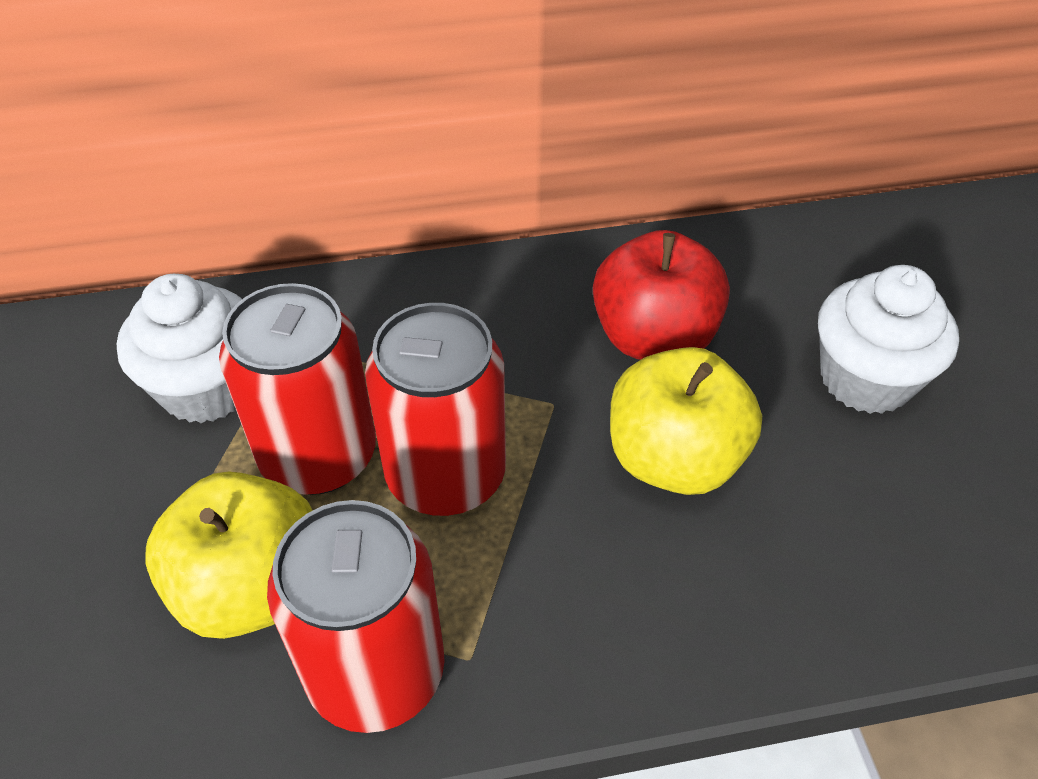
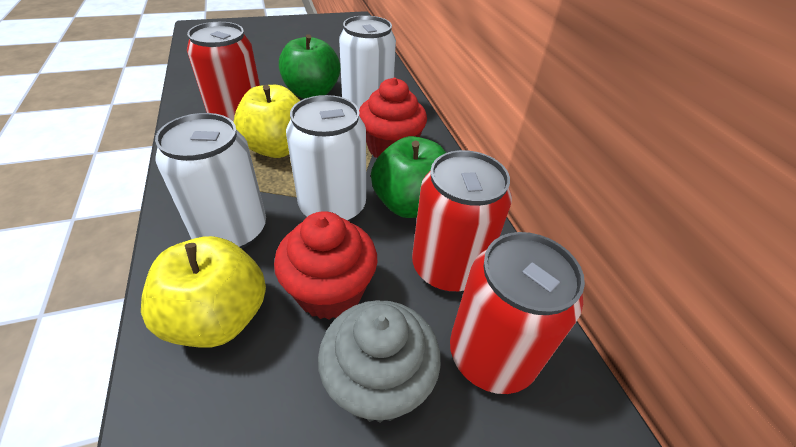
green apple: none = 0 -> [279,34,340,99] [371,136,446,218] = 2
grey cupcake: none = 0 -> [318,300,441,423] = 1
red apple: [593,230,730,360] = 1 -> none = 0
red cupcake: none = 0 -> [274,211,377,320] [359,78,427,158] = 2
white can: none = 0 -> [155,113,266,249] [286,95,366,221] [339,15,396,109] = 3
white cupcake: [117,274,242,423] [818,265,959,414] = 2 -> none = 0

